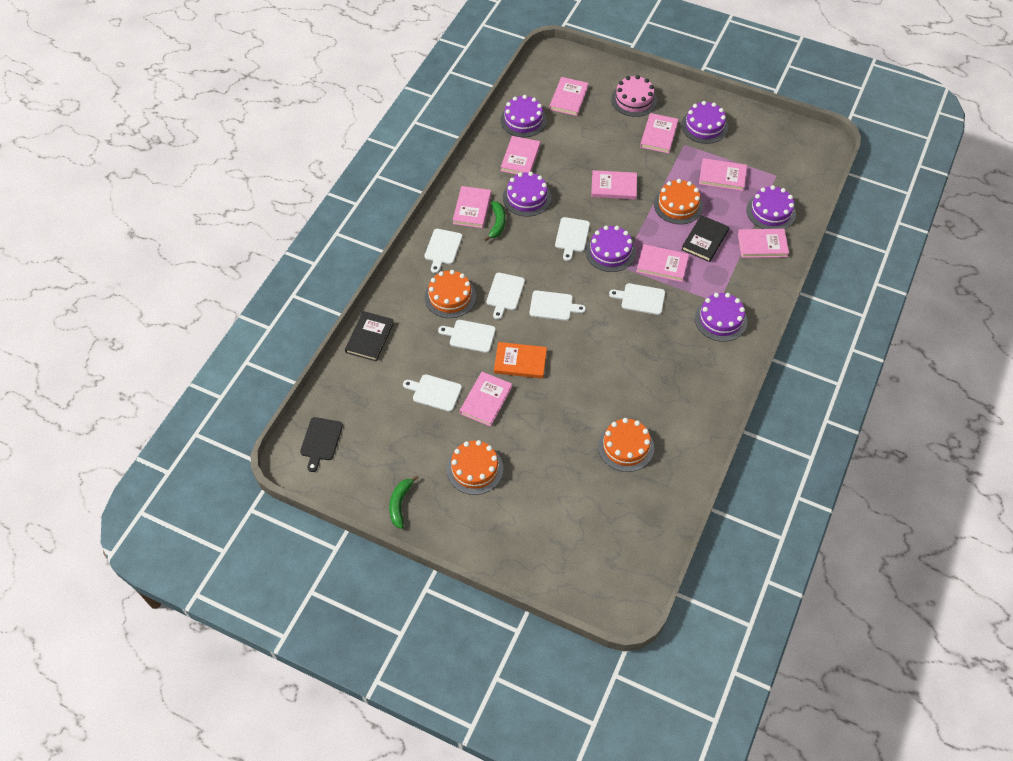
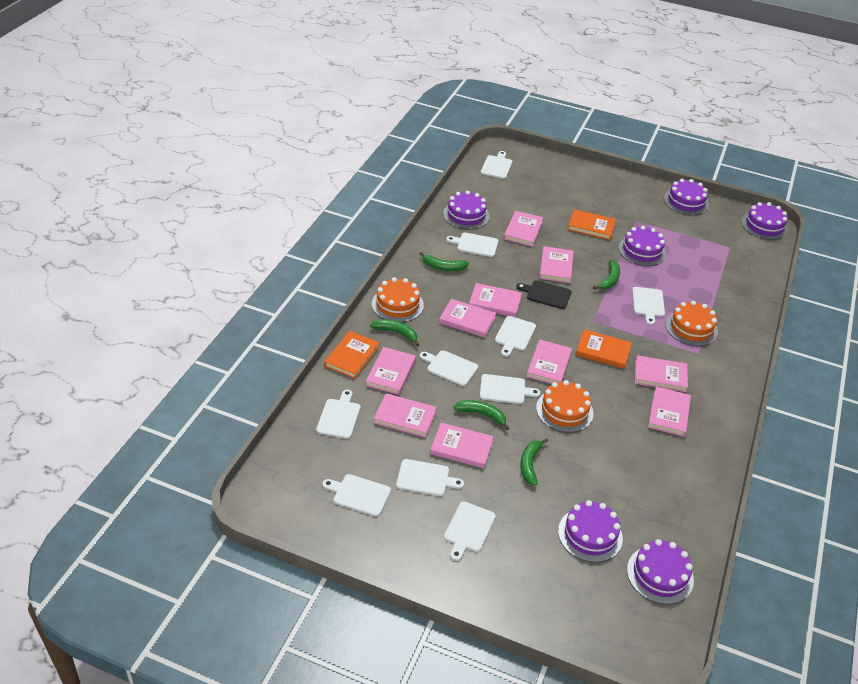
black book: [345,311,394,361] [681,215,729,262] = 2 -> none = 0
green banana: [389,475,419,529] [484,201,506,241] = 2 -> [370,319,419,346] [419,252,469,271] [453,400,509,430] [520,438,548,486] [593,260,620,289] = 5
orange book: [494,342,547,379] = 1 -> [324,331,379,379] [568,209,616,240] [576,329,632,369] = 3
orange cake: [425,270,476,318] [447,440,503,495] [598,418,654,472] [654,179,703,224] = 4 -> [372,277,424,322] [536,380,594,433] [665,301,718,346] = 3
pink book: [453,186,491,228] [460,372,512,427] [501,136,540,174] [549,77,588,116] [591,170,637,200] [636,244,689,282] [640,113,678,154] [699,158,747,191] [738,229,789,258] = 9 -> [366,347,416,395] [374,393,437,438] [430,423,494,468] [439,299,496,338] [469,283,522,317] [504,211,543,247] [526,339,572,384] [539,246,574,283] [635,355,688,392] [648,386,691,437] = 10
pink cake: [611,75,657,117] = 1 -> none = 0
white cutting board: [403,374,462,412] [425,229,463,273] [438,320,496,353] [486,273,525,319] [529,290,586,321] [555,217,590,261] [609,283,665,315] = 7 -> [316,390,361,439] [322,474,391,517] [396,459,464,496] [420,350,478,386] [444,502,496,561] [446,233,498,257] [480,374,541,404] [481,151,512,179] [495,316,536,357] [632,287,665,325] = 10

